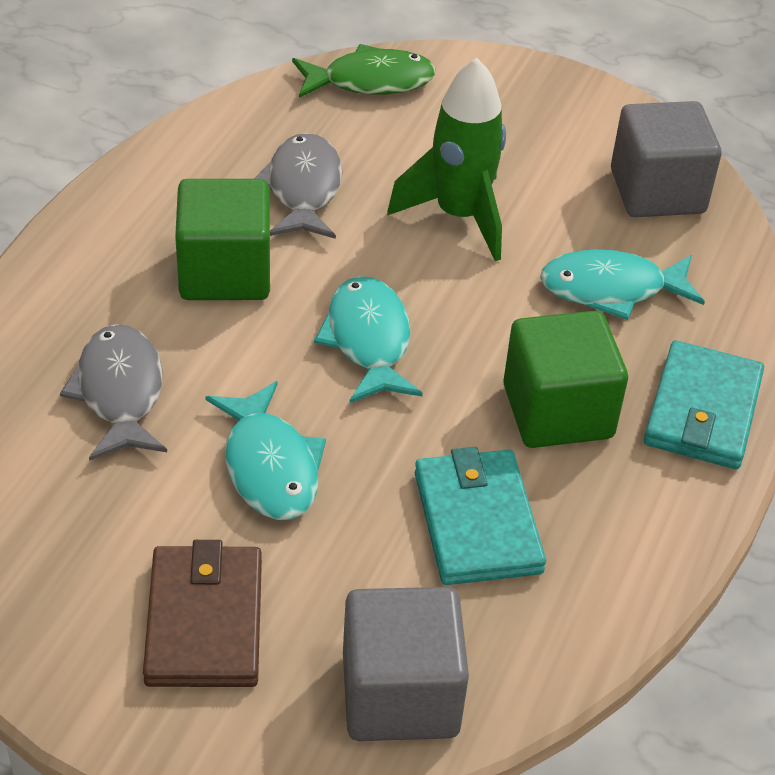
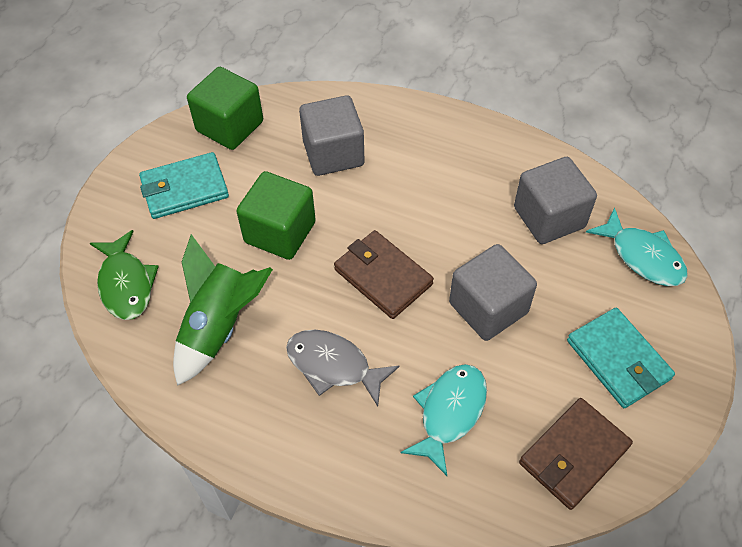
brown wallet: [143,540,262,687] = 1 -> [334,230,434,319] [519,398,633,510] = 2
grey cube: [343,587,469,741] [611,101,721,217] = 2 -> [299,95,364,176] [449,244,537,341] [514,157,597,244] = 3
grey fish: [60,324,167,461] [254,133,342,239] = 2 -> [286,330,399,406] = 1
turquoise fish: [205,381,326,520] [314,276,423,403] [540,249,705,320] = 3 -> [401,364,487,476] [586,207,688,286] = 2

